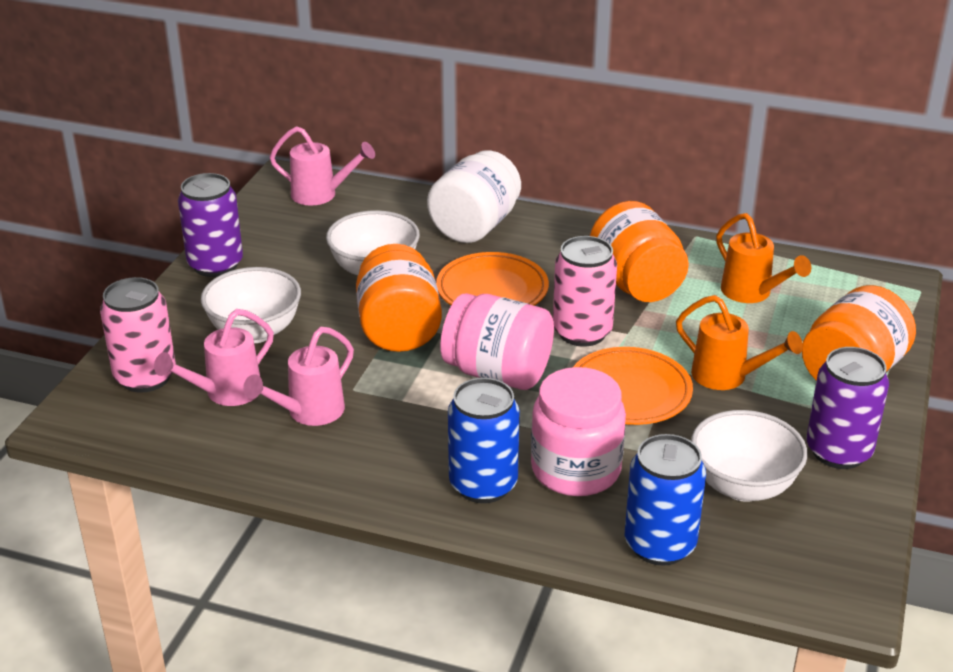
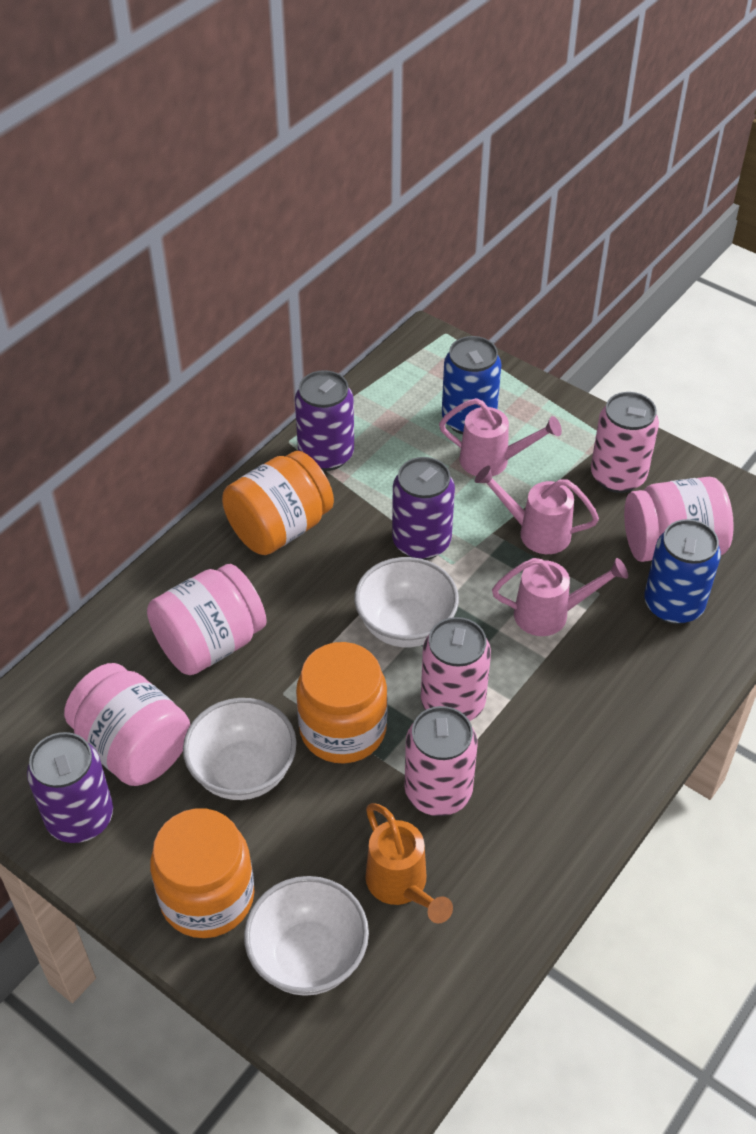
orange plate: [436,252,549,306] [573,347,693,425] = 2 -> none = 0
orange watering can: [676,295,803,390] [716,213,811,303] = 2 -> [365,803,453,923] = 1
pink can: [100,277,176,393] [553,236,617,347] = 2 -> [404,706,478,816] [421,617,491,721] [591,392,659,493] = 3
pink jar: [440,293,554,390] [531,367,626,496] = 2 -> [64,663,190,786] [147,564,267,675] [624,477,734,562] = 3
purple can: [178,173,243,277] [807,347,889,469] = 2 -> [27,732,113,843] [295,370,354,471] [392,457,455,560] = 3
white jar: [427,150,521,243] = 1 -> none = 0

